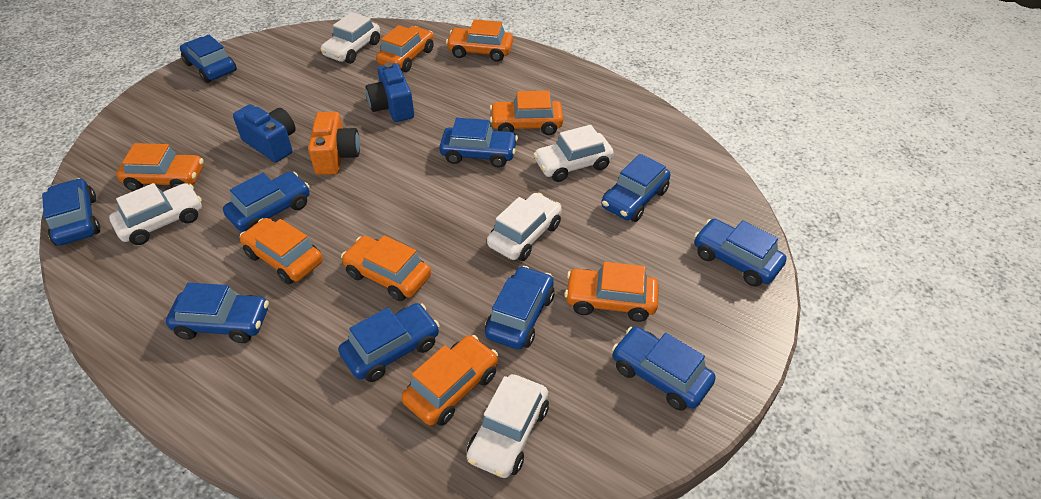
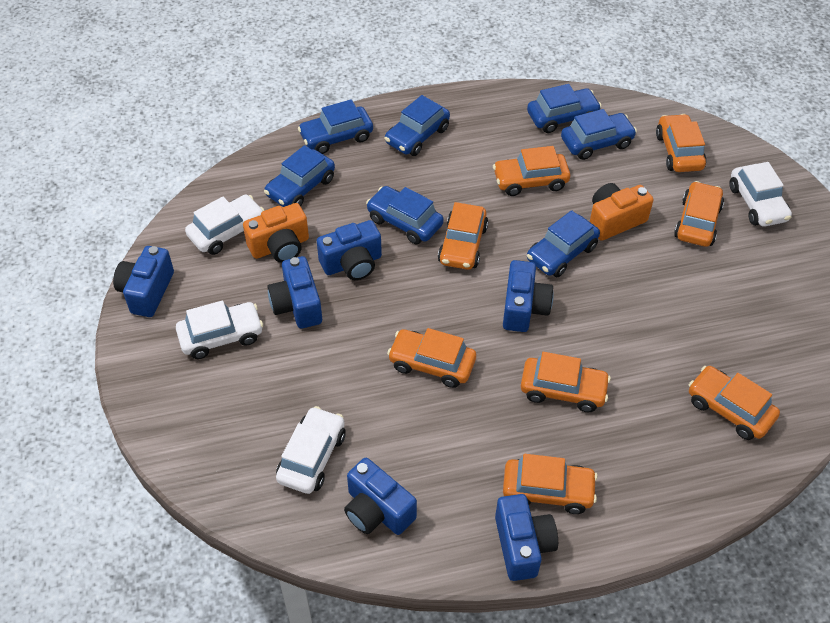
blue camera: [233,104,296,162] [366,62,414,122] = 2 -> [113,246,174,317] [267,256,322,329] [317,220,382,280] [344,458,417,535] [495,494,558,581] [503,260,554,332] = 6
blue car: [42,178,100,246] [166,283,269,343] [180,35,237,83] [223,172,310,232] [339,303,440,382] [439,118,518,167] [485,266,555,349] [601,154,670,222] [612,327,716,411] [694,219,787,287] = 10 -> [264,145,335,207] [298,99,373,154] [366,186,444,244] [385,95,450,156] [527,84,602,133] [527,210,600,277] [561,109,637,160] = 7
orange camera: [308,112,360,175] = 1 -> [243,203,309,263] [590,183,654,241] = 2
white car: [109,183,202,245] [320,12,380,64] [467,374,549,478] [487,193,562,261] [533,125,614,182] = 5 -> [176,301,263,359] [185,195,265,255] [276,406,345,494] [729,162,792,227] = 4

